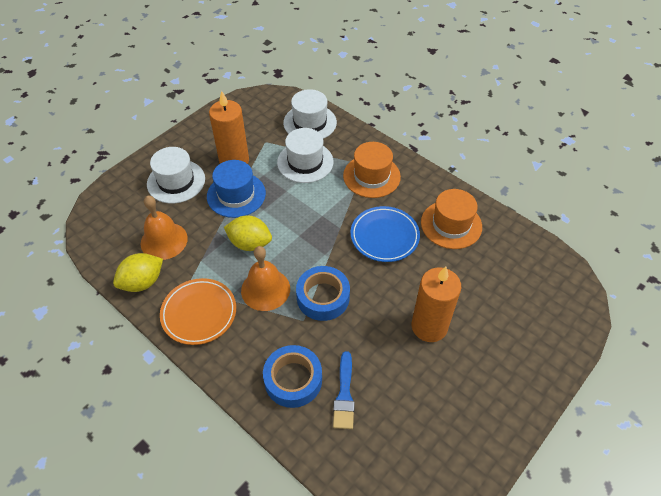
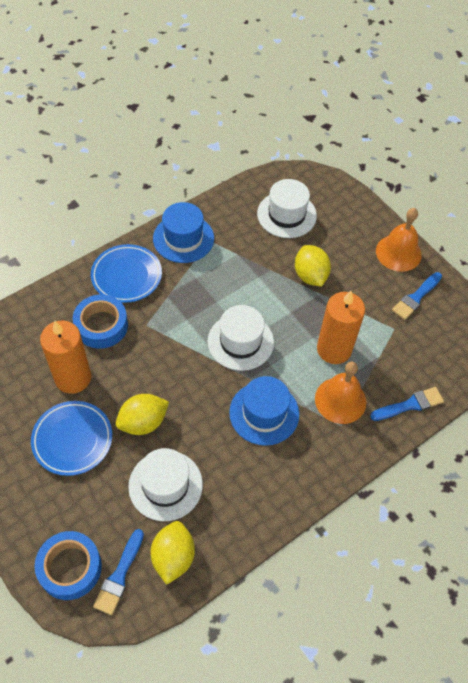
blue brush: [333,351,355,429] = 1 -> [93,529,144,615] [370,387,444,421] [392,272,442,320] = 3
blue hat: [207,160,266,218] = 1 -> [153,202,214,263] [229,376,299,446] = 2
blue plate: [351,206,420,262] = 1 -> [31,401,112,476] [91,244,162,303] = 2
orange hat: [343,142,401,198] [421,189,482,249] = 2 -> none = 0
orange plate: [160,278,236,345] = 1 -> none = 0
yellow lemon: [113,253,163,292] [224,215,272,251] = 2 -> [116,394,169,435] [150,521,195,585] [295,245,331,287] = 3

